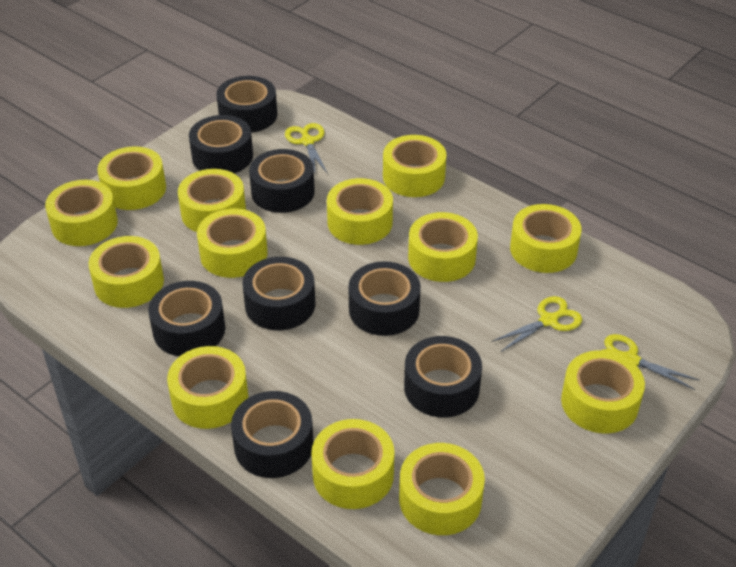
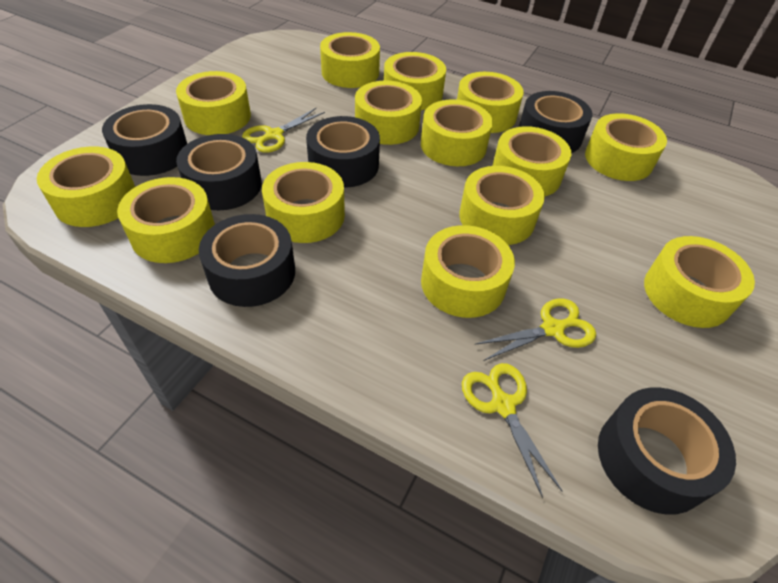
black tape: [148,281,225,356] [189,115,253,173] [216,76,277,133] [231,391,314,478] [242,257,315,330] [249,149,315,213] [349,261,421,336] [404,336,482,418] = 8 -> [102,104,187,176] [176,134,262,210] [199,214,295,307] [306,116,380,188] [519,91,592,153] [598,387,736,515] = 6
yellow tape: [45,180,118,246] [89,236,164,308] [97,146,166,210] [167,346,248,429] [178,169,246,232] [197,208,268,278] [311,419,394,509] [327,178,393,245] [383,135,446,197] [399,443,485,535] [408,212,478,282] [510,204,581,273] [561,350,645,433] = 13 -> [37,146,135,227] [117,177,215,263] [176,71,251,135] [262,162,345,243] [320,32,380,88] [355,80,422,145] [384,52,446,110] [421,99,493,166] [421,225,515,318] [457,72,523,133] [459,166,545,245] [492,126,571,196] [585,113,667,181] [644,236,755,328] = 14

